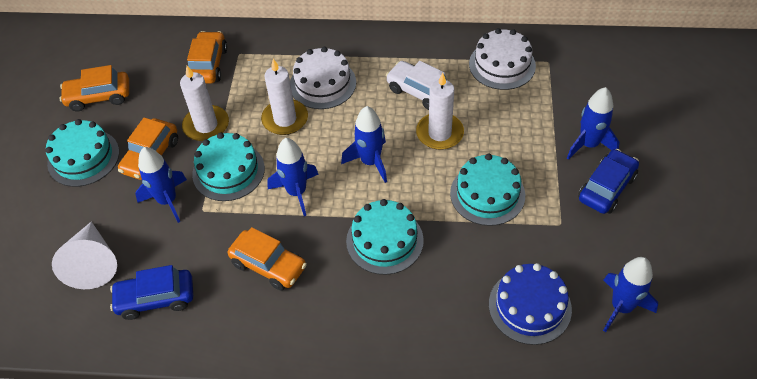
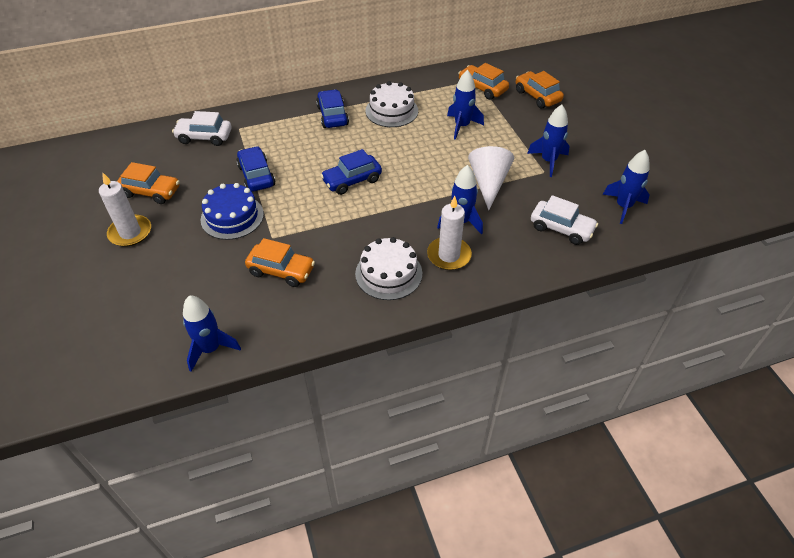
blue car: [110,265,193,320] [578,149,639,214] = 2 -> [236,146,275,192] [316,89,349,128] [320,149,382,195] = 3
turquoise cake: [46,119,119,187] [192,132,265,201] [346,199,424,275] [450,154,525,226] = 4 -> none = 0
white candle: [180,66,229,141] [261,59,308,135] [416,73,464,150] = 3 -> [99,173,151,247] [427,196,472,270] = 2
white car: [386,61,447,110] = 1 -> [172,111,232,146] [531,195,598,245] = 2

